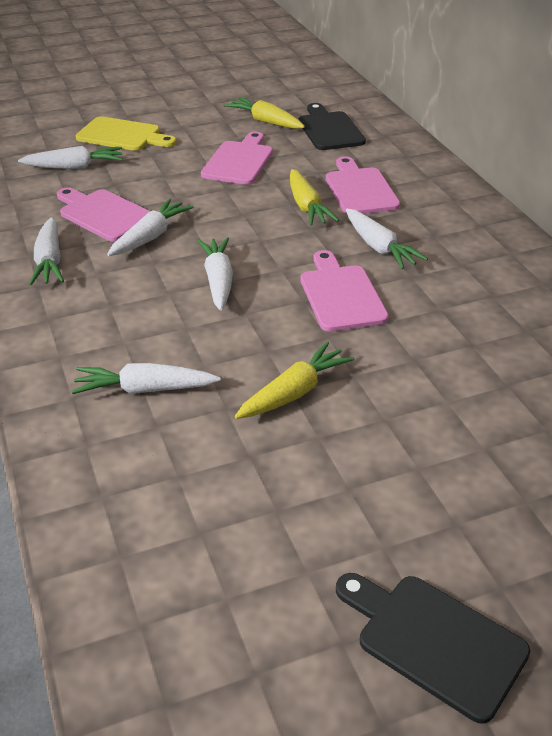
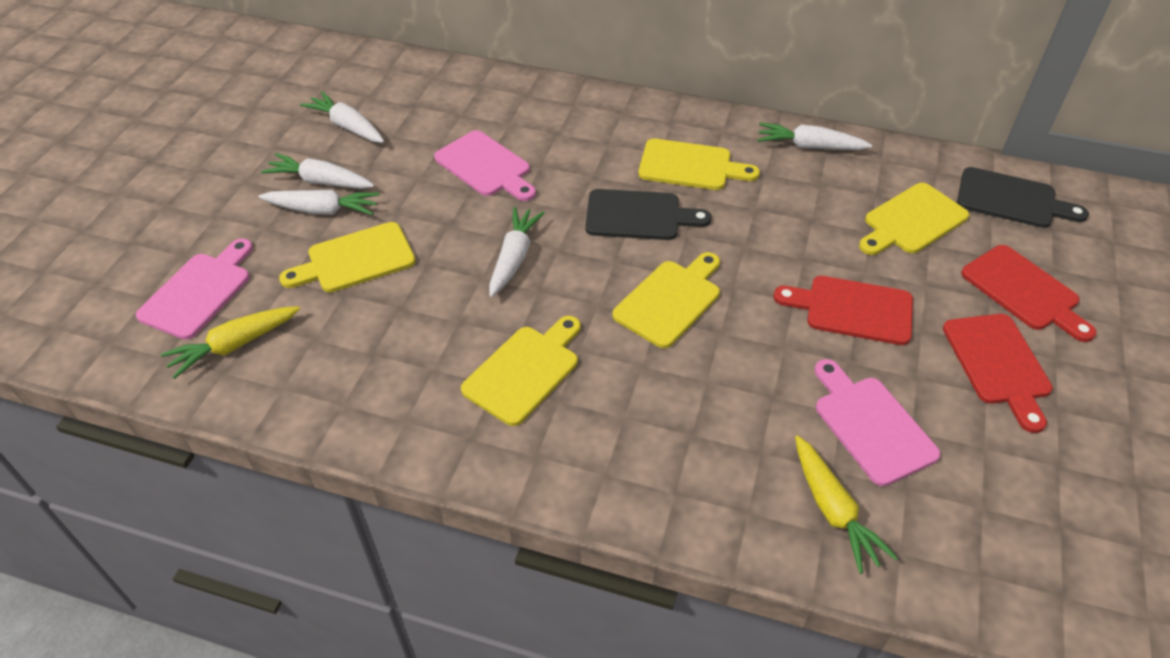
pink cutting board: [57,187,150,242] [201,132,273,185] [300,250,389,331] [326,156,400,214] = 4 -> [136,238,253,340] [434,130,536,201] [814,359,941,486] = 3
red cutting board: none = 0 -> [774,276,913,345] [943,314,1053,433] [961,245,1096,342] = 3
white carrot: [18,146,123,169] [29,217,64,285] [71,363,221,394] [107,199,193,256] [197,237,233,311] [346,209,428,269] = 6 -> [259,189,380,215] [261,153,374,189] [300,91,384,143] [489,207,545,297] [758,122,872,150] = 5
yellow carrot: [224,97,305,129] [235,341,355,419] [290,169,339,226] = 3 -> [161,306,300,379] [795,436,898,574] = 2
yellow cutting board: [76,116,177,151] = 1 -> [279,222,416,292] [461,316,581,426] [613,252,720,348] [638,139,760,190] [859,183,969,255] = 5

